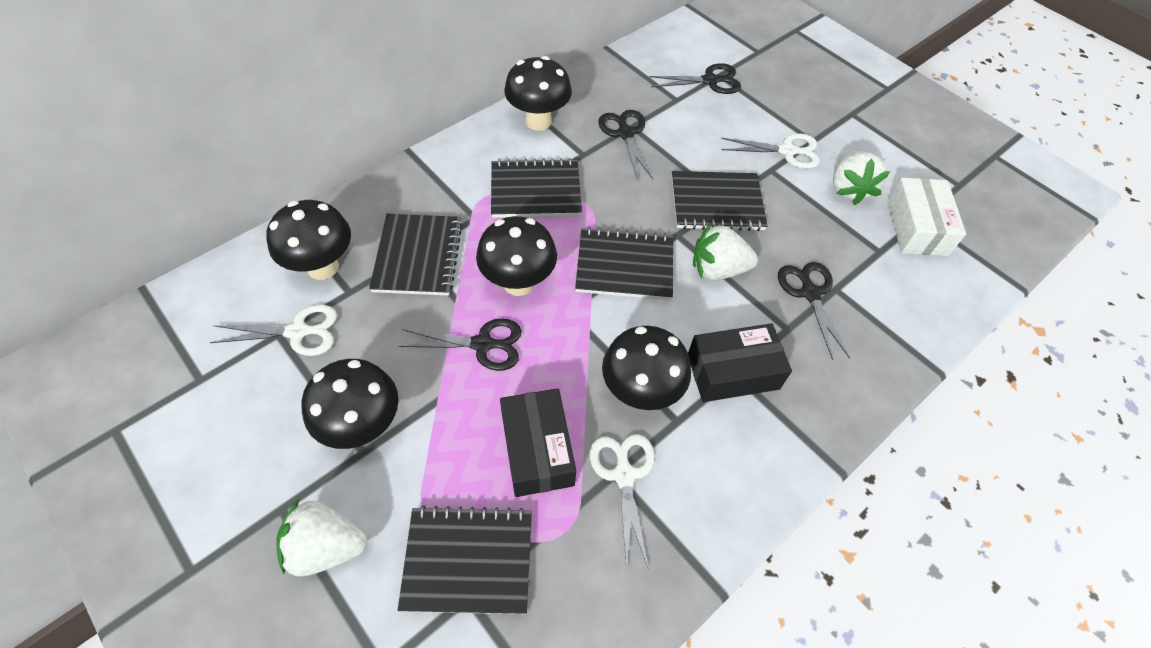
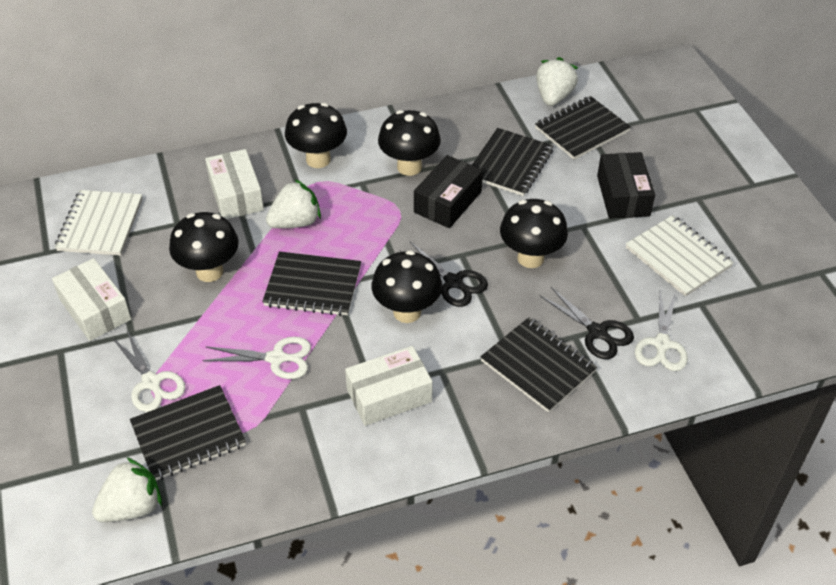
black scissors: [398,318,522,371] [598,110,653,180] [649,63,741,94] [778,262,850,360] = 4 -> [399,242,488,307] [540,287,634,359] = 2
white box: [887,178,966,256] = 1 -> [52,258,131,341] [205,149,264,219] [345,346,433,426] = 3
white notebook: none = 0 -> [55,190,142,256] [626,215,734,297] = 2

